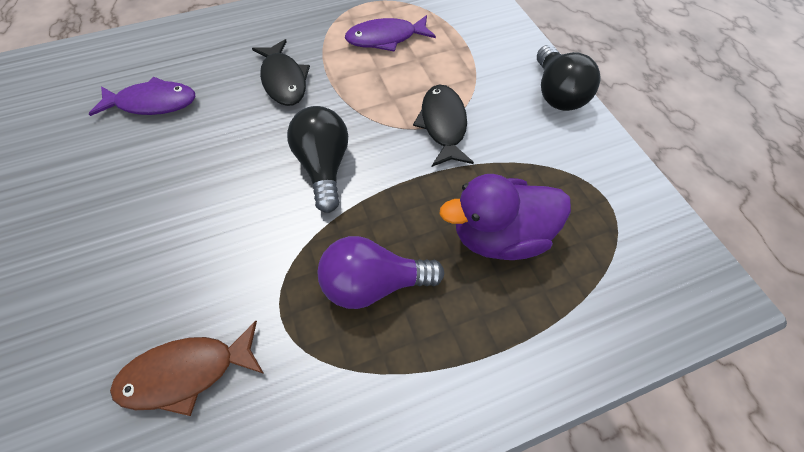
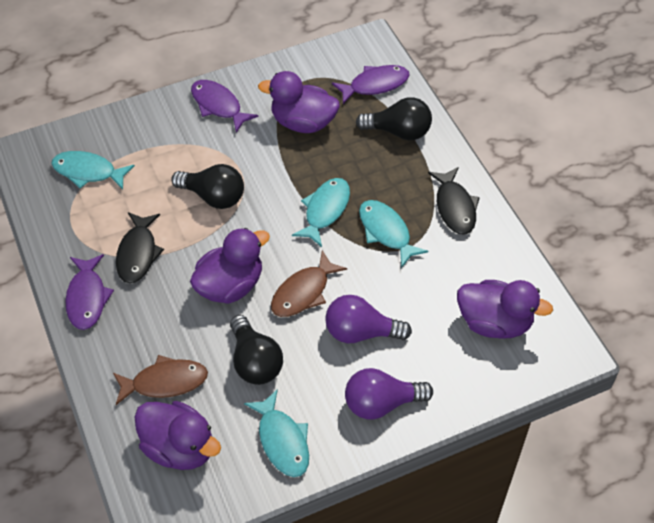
black light bulb: [287,106,348,213] [537,45,600,111] = 2 -> [171,164,244,209] [230,315,283,385] [356,97,432,140] = 3
brown fish: [110,321,264,416] = 1 -> [113,355,208,405] [271,251,347,317] = 2
purple duck: [439,174,571,260] = 1 -> [134,401,221,470] [190,228,270,304] [258,71,340,133] [457,280,553,339] = 4
purple fish: [89,77,196,116] [345,15,436,52] = 2 -> [66,254,114,330] [191,80,259,133] [332,65,409,104] = 3
purple light bulb: [317,236,444,309] = 1 -> [325,295,412,343] [345,368,433,420] = 2
turquoise fish: none = 0 -> [51,151,135,189] [244,389,309,477] [292,178,350,247] [359,200,428,268] = 4

